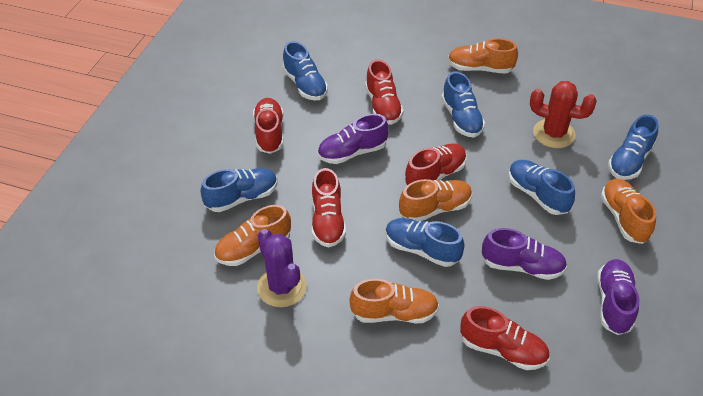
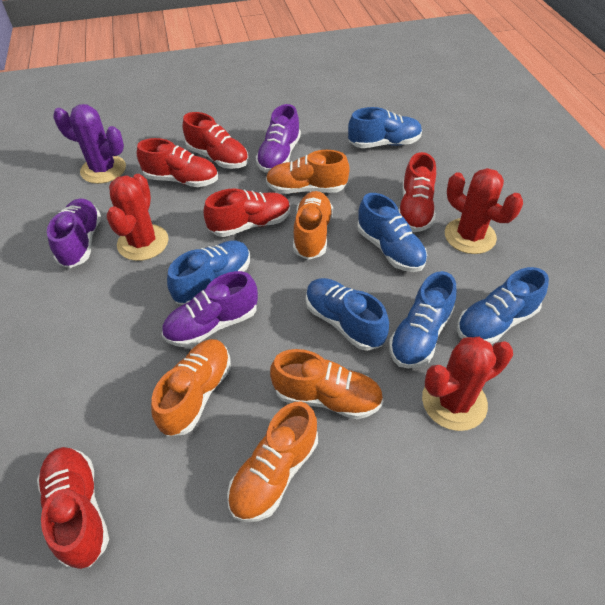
red cactus: [530,81,597,148] = 1 -> [107,174,169,261] [422,337,513,431] [445,168,523,254] = 3

